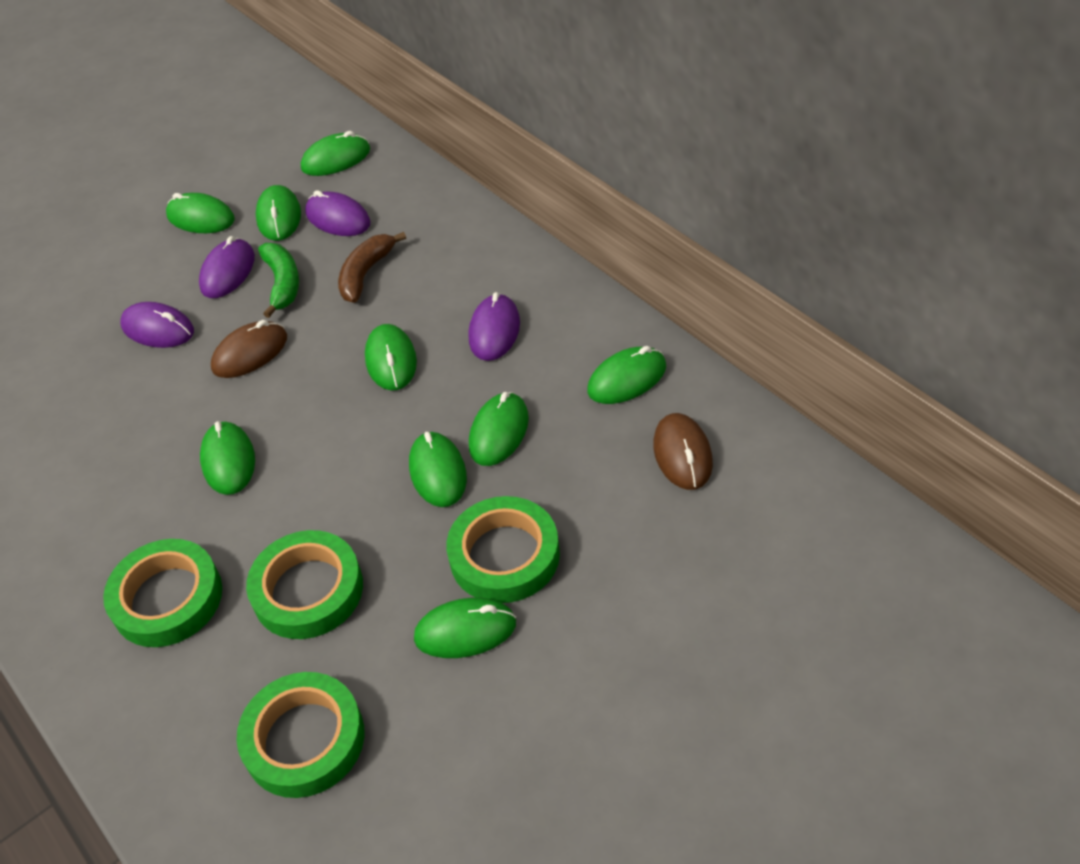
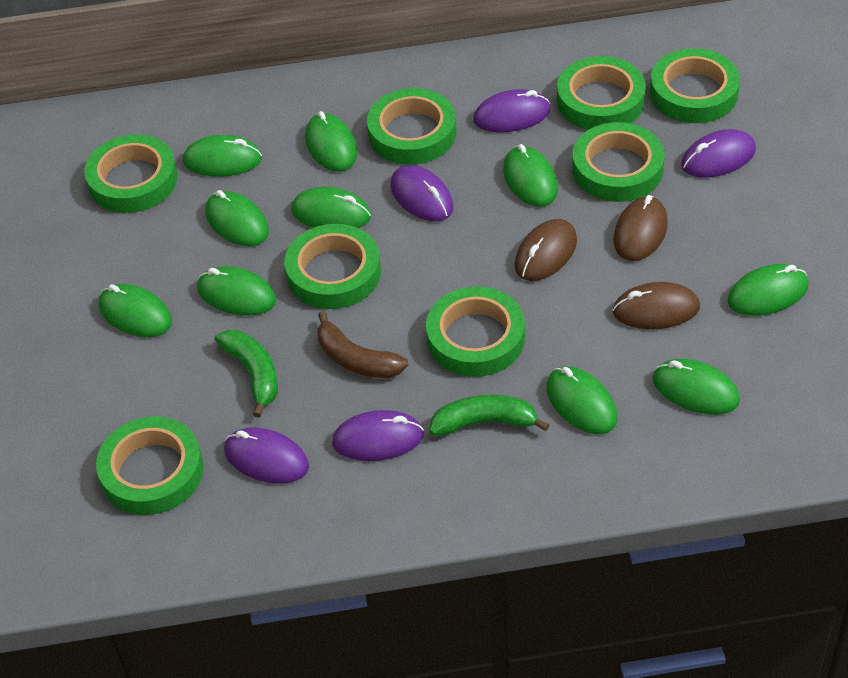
brown mouse: [211,320,287,378] [653,413,713,490] = 2 -> [515,219,577,281] [613,195,668,261] [613,282,700,329] = 3
green banana: [258,243,299,318] = 1 -> [215,330,278,418] [429,395,549,436] = 2
green mouse: [166,193,235,233] [200,421,255,495] [256,185,301,241] [301,131,370,176] [365,324,417,391] [409,432,467,507] [414,598,516,658] [469,392,529,466] [587,346,666,404] = 9 -> [99,284,172,337] [183,135,262,177] [197,266,276,316] [206,190,269,247] [291,187,371,228] [305,111,357,172] [503,144,558,207] [546,366,617,434] [653,359,740,415] [727,264,809,316] = 10
green tape: [103,539,222,647] [237,672,364,798] [246,530,363,639] [446,496,560,603] = 4 -> [84,134,178,213] [96,416,203,515] [285,224,381,309] [367,88,457,164] [426,286,525,377] [557,56,646,130] [572,122,664,202] [650,48,740,123] = 8
purple mouse: [120,302,194,348] [199,236,255,298] [305,190,371,236] [469,292,520,361] = 4 -> [224,428,309,484] [332,410,424,461] [391,165,453,222] [473,89,550,132] [681,129,756,178] = 5

